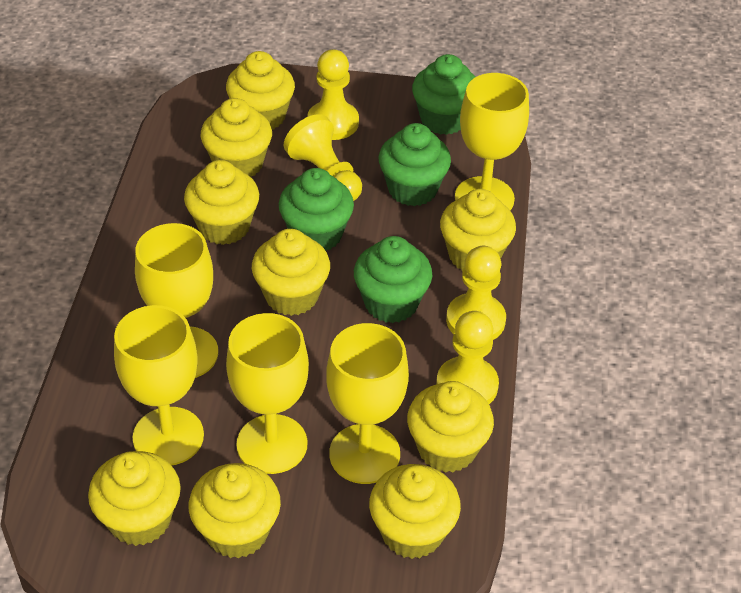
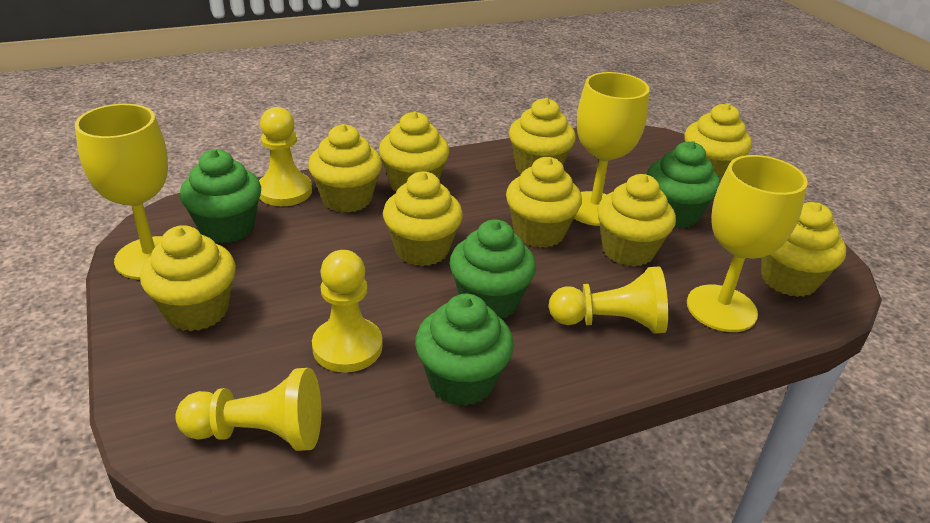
yellow goblet: [114,305,204,466] [135,223,218,378] [226,313,309,474] [326,323,409,484] [455,73,529,210] = 5 -> [75,104,168,280] [574,72,649,226] [687,155,808,332] = 3

